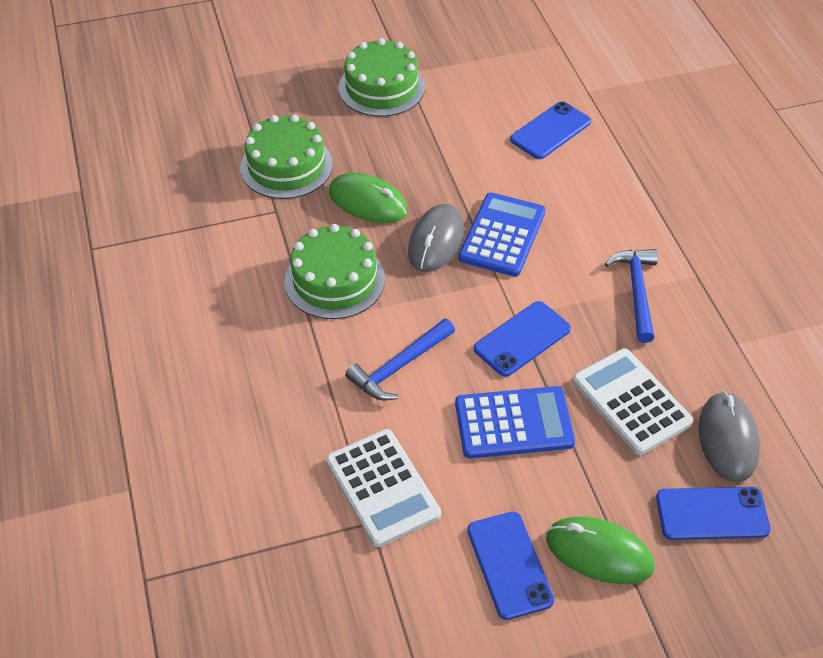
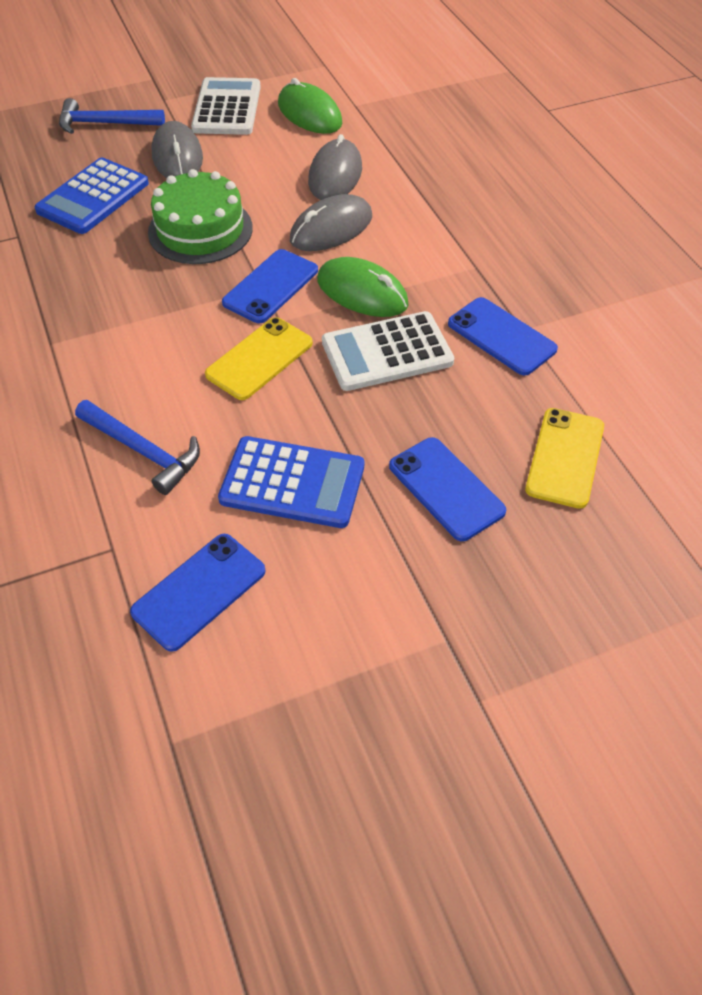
green cake: [240,114,333,199] [284,224,385,319] [338,38,425,117] = 3 -> [148,169,253,264] = 1
grey mouse: [408,204,465,272] [698,391,760,483] = 2 -> [151,121,203,178] [290,194,372,251] [308,134,362,200] = 3
yellow phone: none = 0 -> [205,317,313,400] [525,408,604,509] = 2

